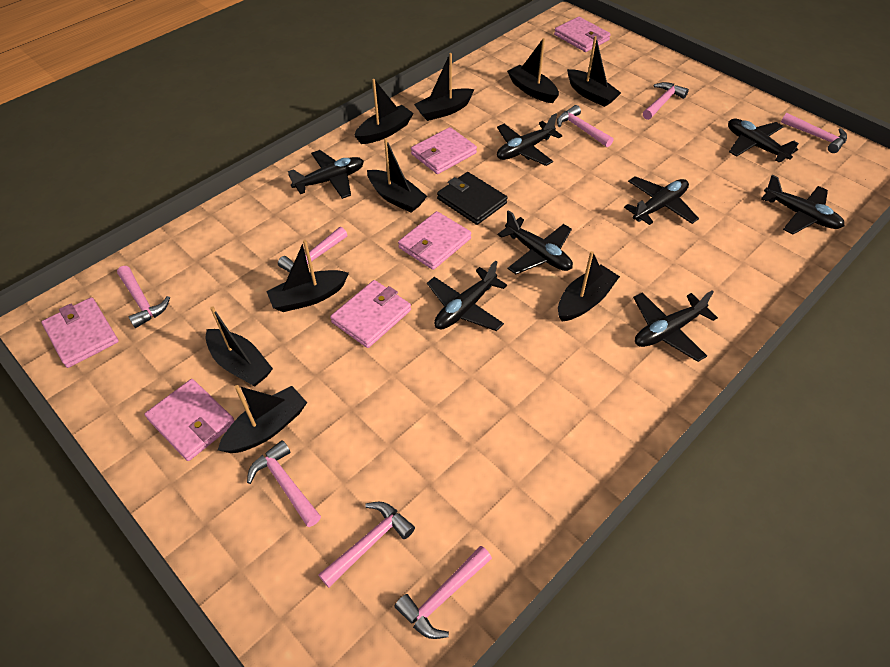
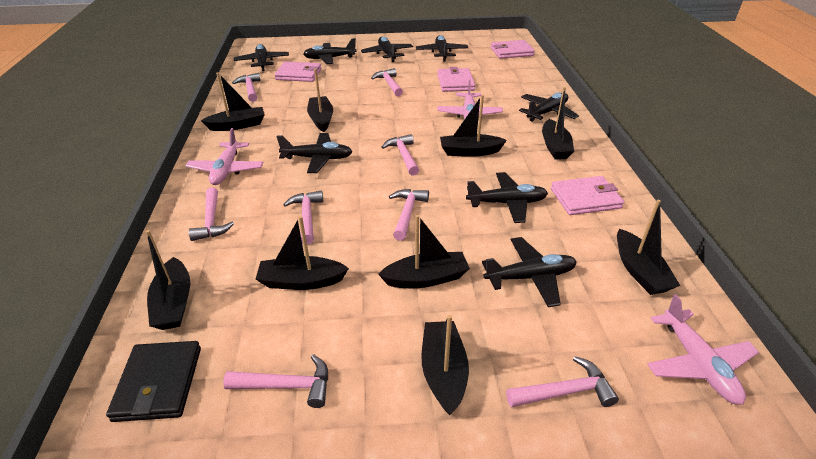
pink plane: none = 0 -> [185,128,264,185] [437,80,503,120] [647,294,759,405] = 3
pink wallet: [41,297,119,368] [145,379,235,461] [330,280,411,348] [398,211,471,270] [411,127,477,174] [554,17,611,52] = 6 -> [274,61,321,82] [437,67,475,92] [491,40,535,59] [551,176,624,215] = 4

